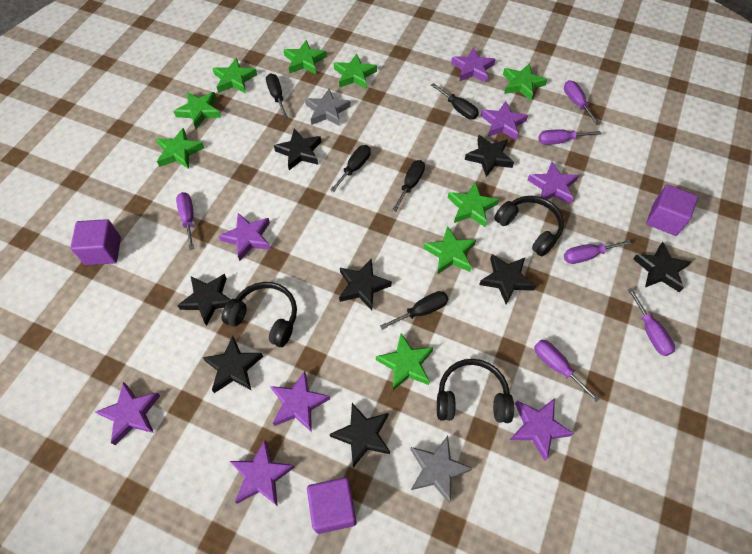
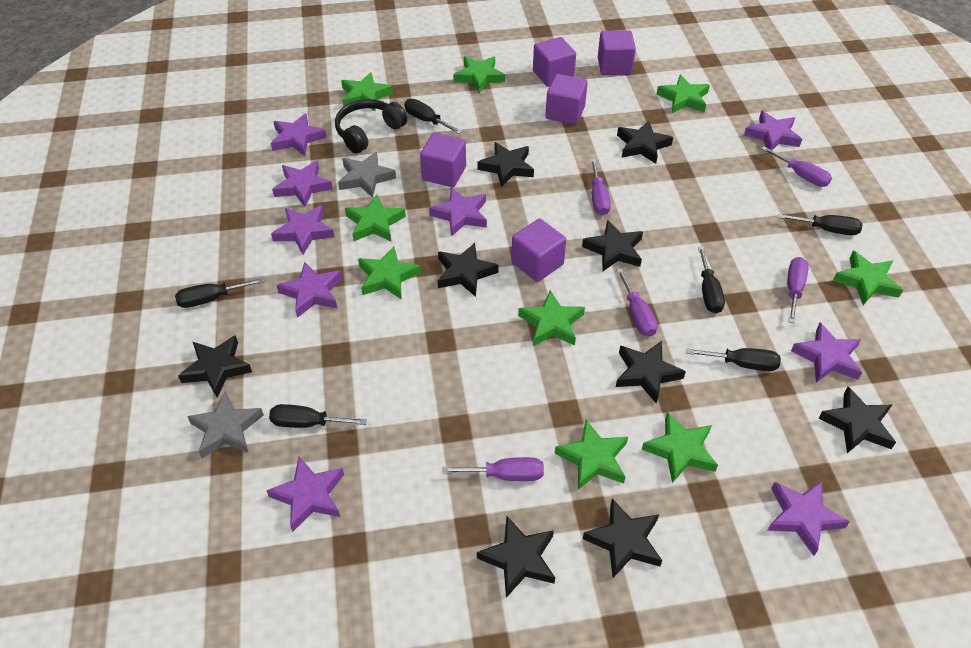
black headphones: [222,282,297,347] [437,359,514,423] [494,196,564,256] = 3 -> [335,99,407,154] = 1
black screwdriver: [266,73,288,118] [330,145,371,192] [380,291,448,330] [392,160,425,211] [431,83,479,120] = 5 -> [175,278,264,308] [269,404,367,428] [404,99,462,134] [686,348,781,371] [698,246,725,313] [778,214,862,235] = 6
black star: [177,274,231,326] [202,336,263,393] [274,129,321,170] [330,403,390,468] [339,259,392,310] [465,135,514,177] [479,254,536,305] [633,242,691,293] = 8 -> [178,335,252,397] [438,243,498,297] [477,142,534,187] [477,516,555,598] [582,220,643,271] [583,499,662,578] [616,341,686,404] [617,120,673,164] [819,387,896,453] = 9
purple cube: [70,219,121,265] [307,477,357,534] [646,185,698,236] = 3 -> [420,133,466,187] [511,218,566,282] [533,37,576,87] [545,74,588,125] [598,30,636,75] = 5
purple screwdriver: [176,192,194,250] [534,340,600,402] [538,129,601,145] [564,80,600,125] [564,240,632,264] [628,288,675,356] = 6 -> [442,457,544,481] [591,159,611,215] [617,269,658,337] [761,146,832,187] [787,257,809,323] = 5
purple star: [95,382,160,445] [219,213,271,261] [230,440,295,506] [270,371,330,432] [451,47,495,83] [481,101,528,140] [510,398,574,461] [527,162,579,204] = 8 -> [266,457,344,532] [271,113,326,156] [271,205,335,255] [272,161,333,207] [277,262,342,318] [429,187,487,236] [744,111,802,150] [767,481,850,556] [791,323,862,382] = 9

